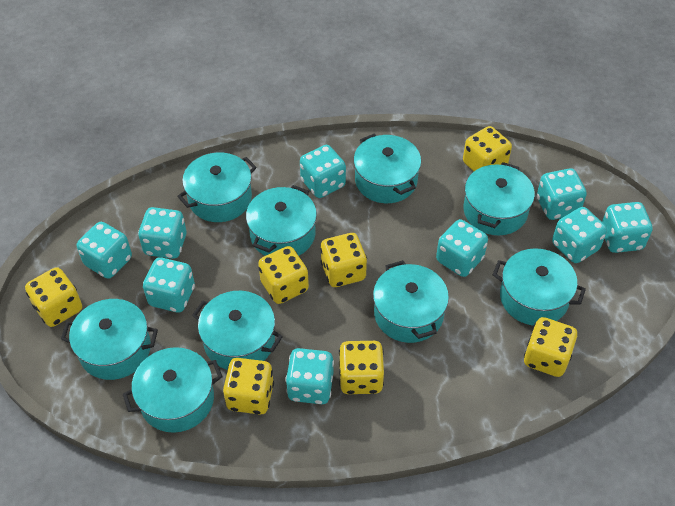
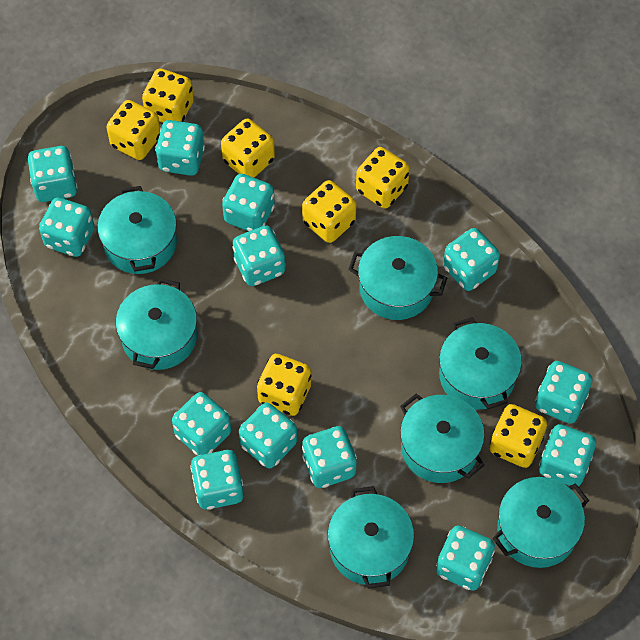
turquoise dice: [77,222,132,279] [138,207,187,259] [143,257,195,313] [285,348,334,404] [300,145,346,198] [436,219,488,277] [537,168,587,220] [552,207,607,263] [602,202,653,253] = 9 -> [28,146,77,202] [39,197,94,257] [155,120,205,176] [172,392,231,455] [190,450,243,510] [222,174,275,231] [233,225,285,286] [239,403,297,468] [302,426,357,488] [436,525,495,591] [443,228,500,291] [535,361,592,424] [539,424,596,487] = 13
turquoise pot: [61,299,158,380] [123,347,223,433] [177,152,257,222] [192,291,283,370] [246,185,317,256] [354,133,421,203] [373,260,449,343] [464,162,535,235] [493,248,586,326] = 9 -> [97,186,177,274] [116,279,197,370] [328,486,414,589] [348,236,447,320] [400,394,485,483] [439,317,522,409] [492,477,589,568] = 7

